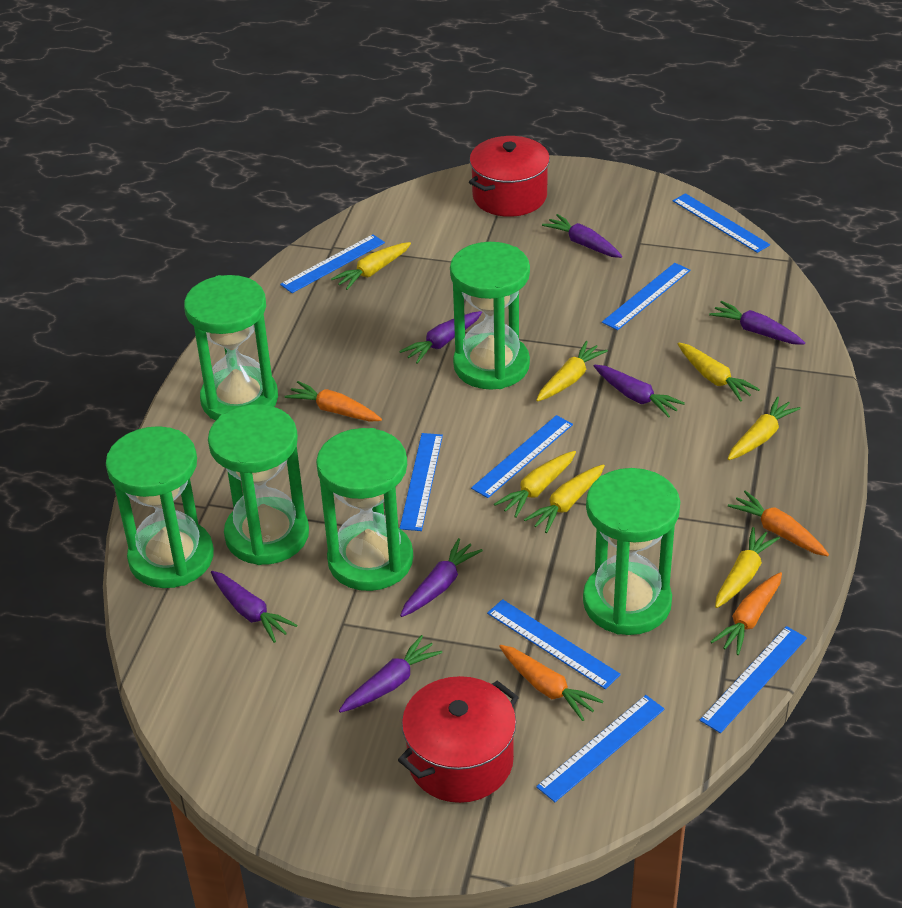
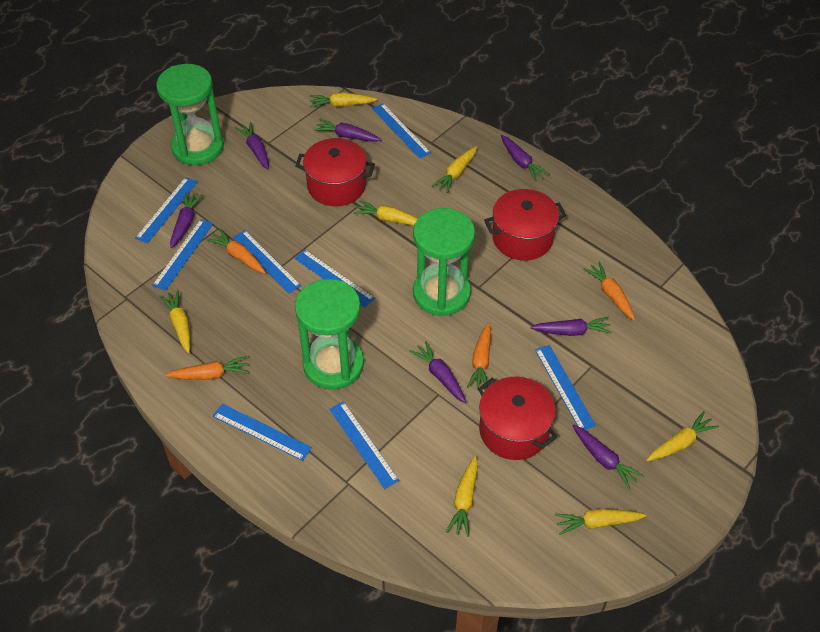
green hourglass: [106,426,214,588] [184,275,278,421] [208,404,309,565] [316,428,413,591] [450,242,530,390] [583,468,680,635] = 6 -> [156,64,224,165] [295,279,364,390] [413,208,475,316] = 3
red pot: [398,676,519,803] [469,136,550,217] = 2 -> [295,138,375,206] [478,377,557,460] [484,189,566,260] = 3

